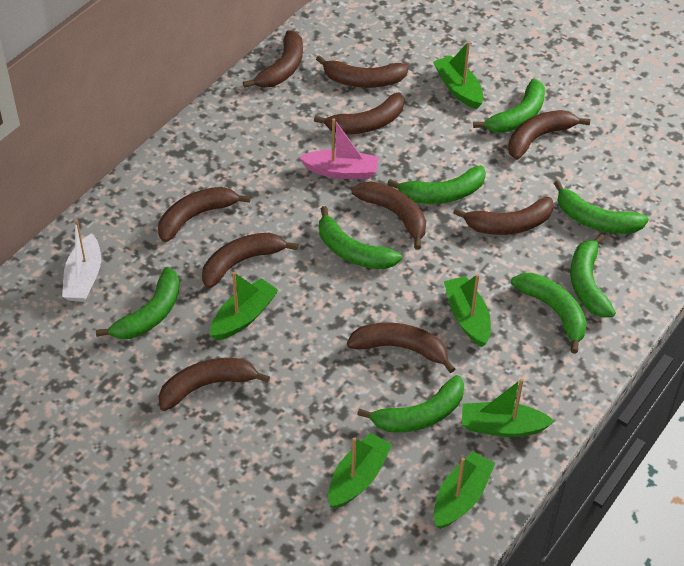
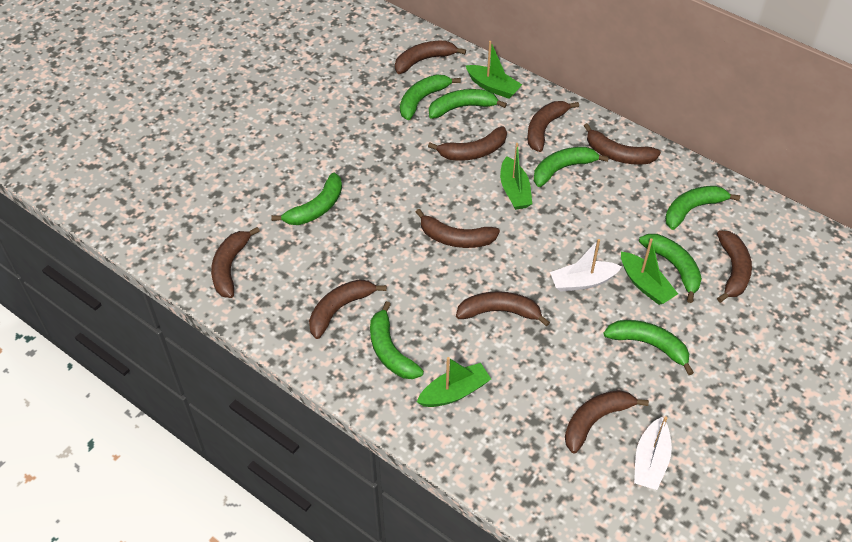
green boat: [210,272,278,340] [328,433,393,509] [433,41,483,109] [434,451,495,529] [444,274,491,347] [462,379,555,437] = 6 -> [417,357,491,407] [466,41,522,99] [500,143,532,210] [621,238,678,305] = 4
pink boat: [299,118,379,179] = 1 -> none = 0
white boat: [62,219,101,302] = 1 -> [550,239,622,292] [634,416,672,490] = 2

